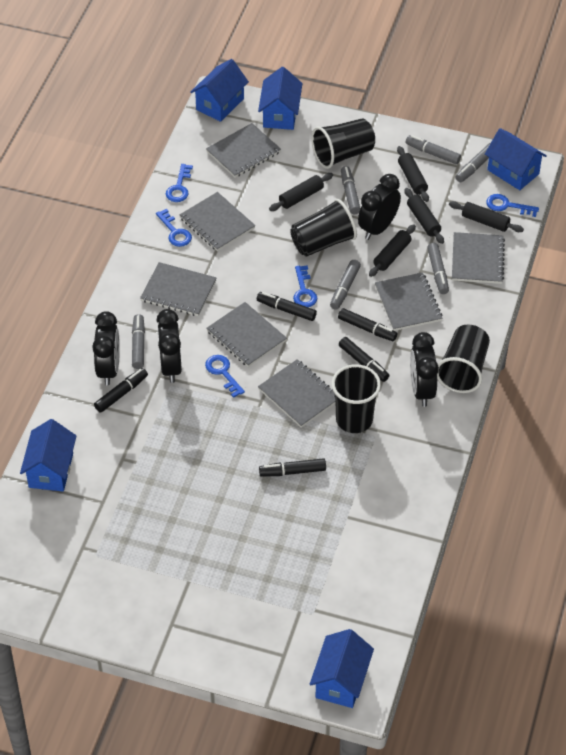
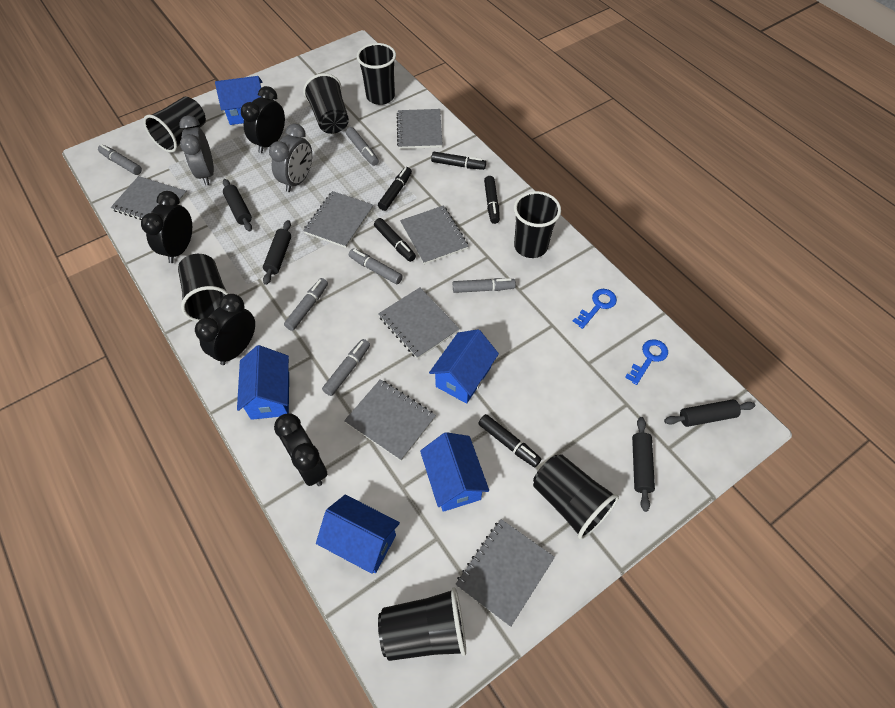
black cup: [290,199,357,257] [311,119,375,169] [332,364,381,433] [437,324,490,393] = 4 -> [143,96,206,153] [178,254,229,322] [303,73,349,134] [357,43,396,105] [378,587,466,661] [514,191,561,258] [533,454,619,539] = 7
black rolling pin: [269,173,333,211] [369,224,416,277] [397,146,429,202] [405,188,444,244] [449,201,524,232] = 5 -> [223,179,252,232] [263,220,291,285] [632,417,655,512] [664,399,755,427] = 4
blue key: [156,209,192,247] [166,164,193,202] [205,355,245,398] [293,265,317,307] [486,194,539,217] = 5 -> [573,289,617,329] [625,339,668,385] = 2
grey clock: none = 0 -> [179,116,214,185] [269,123,312,192] = 2

